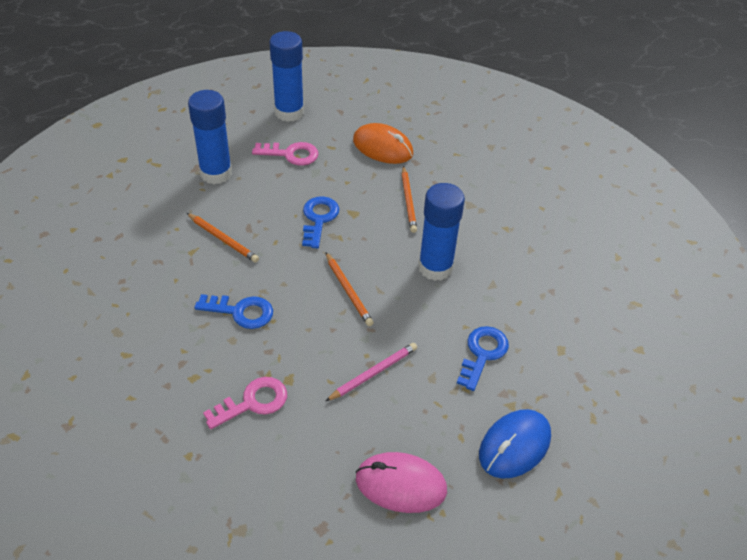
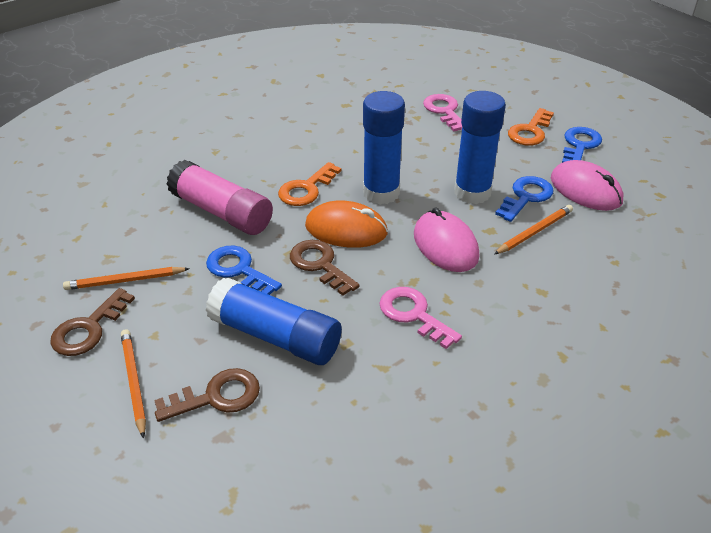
blue mouse: [479,409,551,479] = 1 -> none = 0
brown key: none = 0 -> [50,288,135,356] [154,368,260,422] [290,240,360,296] = 3
orange key: none = 0 -> [278,162,341,206] [508,108,554,146] = 2
pink glue stick: none = 0 -> [166,160,273,235] = 1
pink mouse: [356,452,447,513] = 1 -> [414,207,480,272] [551,160,624,211] = 2
pink pencil: [326,343,417,401] = 1 -> none = 0

